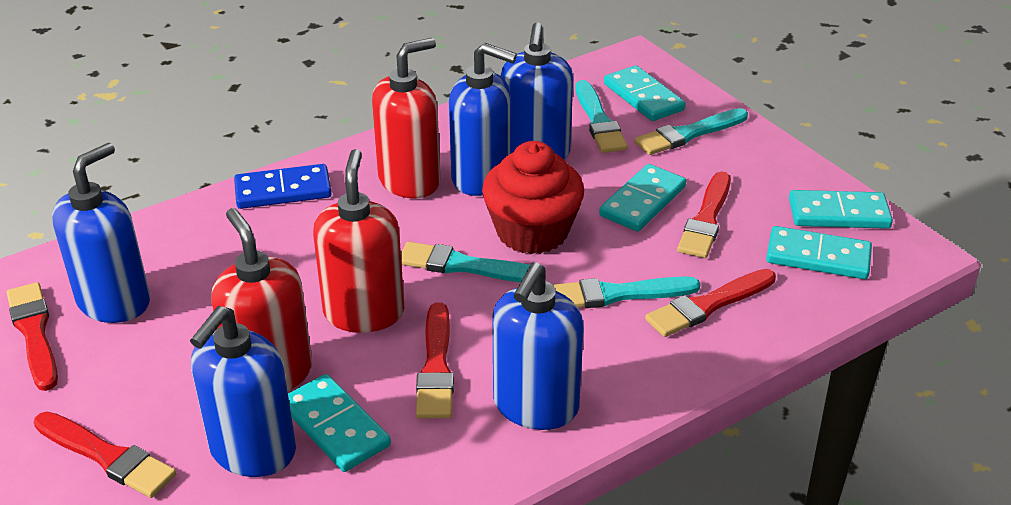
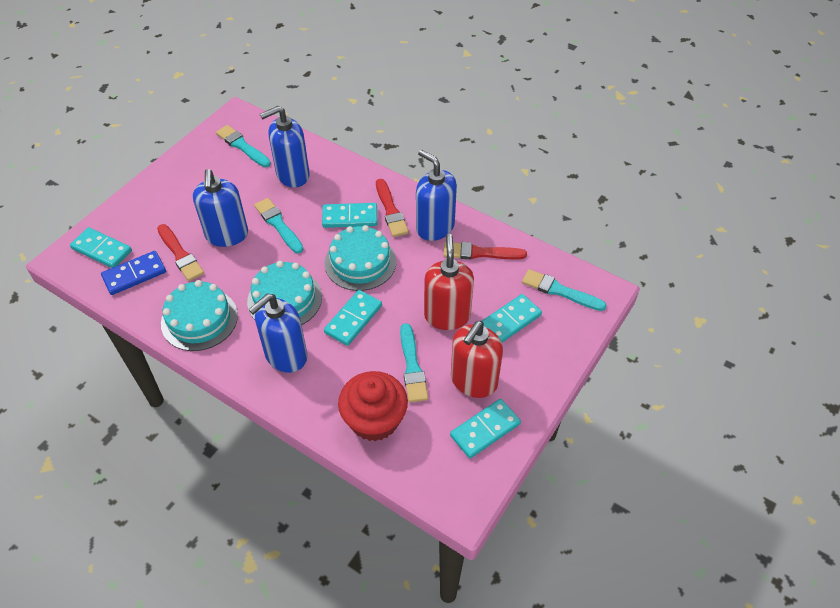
blue soap dispenser: [52,143,150,323] [190,306,296,477] [449,43,517,196] [492,262,584,430] [501,22,573,160] = 5 -> [193,169,248,247] [249,294,307,373] [260,106,310,188] [416,150,457,241] = 4
red brush: [7,282,58,391] [34,412,176,498] [416,303,454,419] [645,269,776,337] [677,172,731,258] = 5 -> [157,224,204,281] [376,179,409,237] [443,242,527,259] = 3
red soap dispenser: [211,208,312,391] [313,149,405,333] [372,38,440,198] = 3 -> [424,234,474,330] [451,321,503,398] = 2
turquoise cake: none = 0 -> [161,280,238,351] [247,261,322,325] [324,225,396,291] = 3

